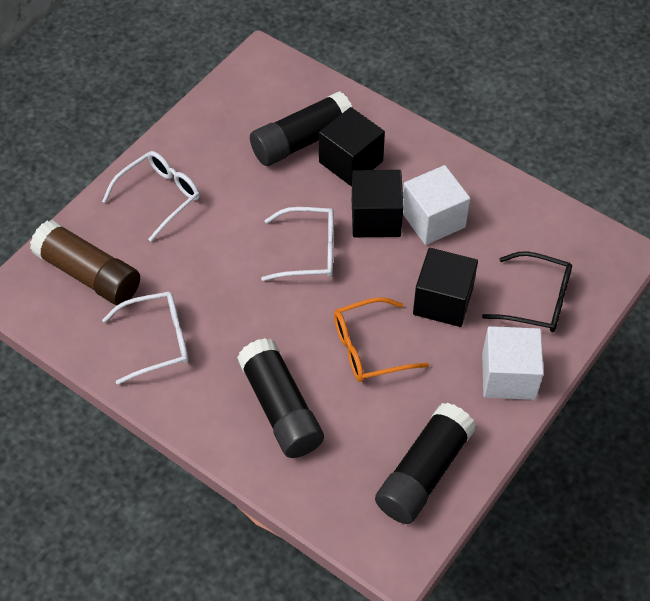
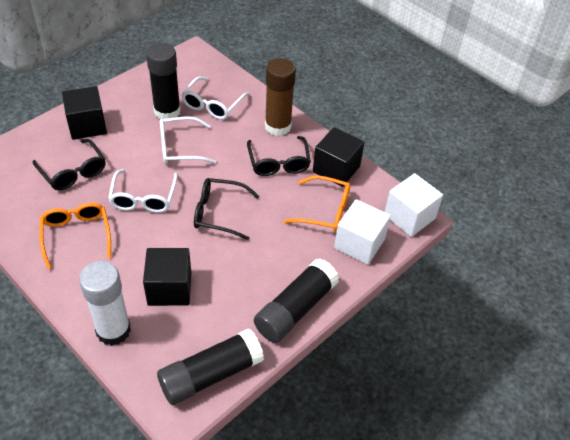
black glasses: [482,251,572,332] = 1 -> [33,139,105,190] [194,178,259,240] [247,136,311,176] = 3
orange glasses: [334,297,429,382] = 1 -> [39,203,111,269] [284,175,350,232] = 2
white glue stick: none = 0 -> [79,261,131,346] = 1

